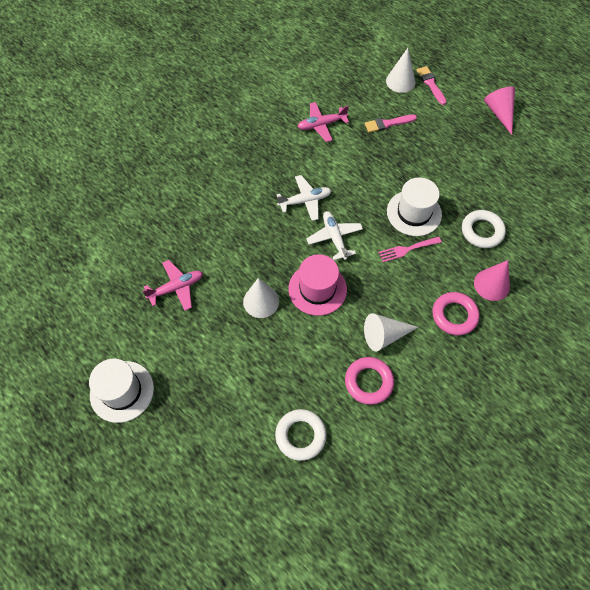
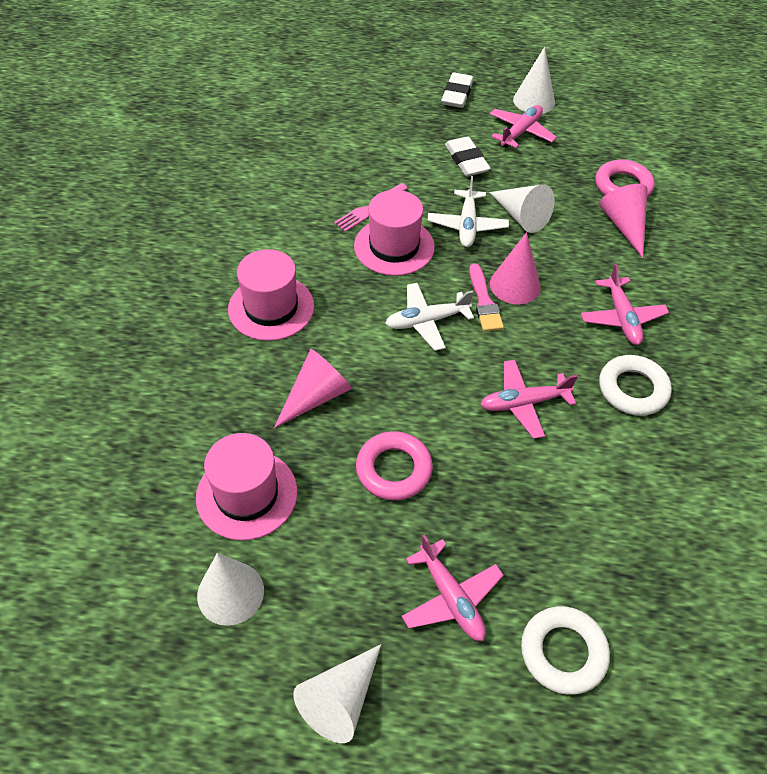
pink brush: [365,115,417,133] [416,66,447,105] = 2 -> [469,263,504,331] = 1
pink cone: [474,260,510,301] [484,86,515,135] = 2 -> [274,349,352,428] [490,232,541,304] [599,184,648,258] = 3
pink hat: [288,254,347,316] = 1 -> [196,433,297,540] [228,249,314,341] [354,190,435,276] = 3
pink plane: [143,260,203,311] [297,102,349,142] = 2 -> [401,534,504,641] [480,360,578,439] [490,105,557,148] [581,264,669,345] = 4
white cone: [243,278,279,318] [364,313,418,351] [386,48,416,93] = 3 -> [197,553,264,626] [293,644,381,743] [489,184,555,233] [513,47,555,114] = 4
white eraser: none = 0 -> [441,72,474,108] [445,136,491,176] = 2
white hat: [89,359,154,423] [387,178,442,236] = 2 -> none = 0

